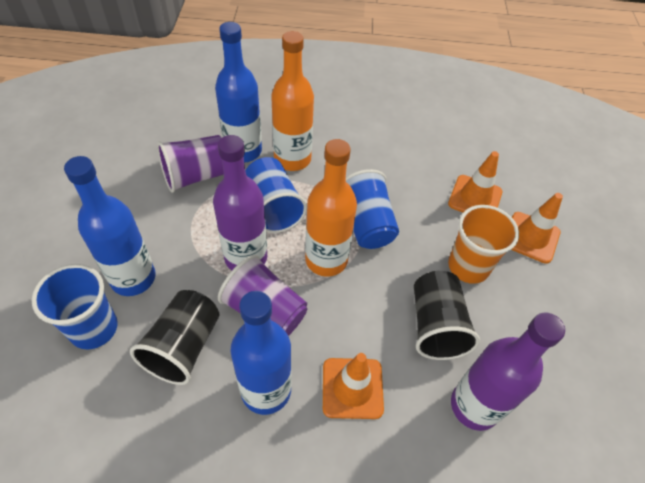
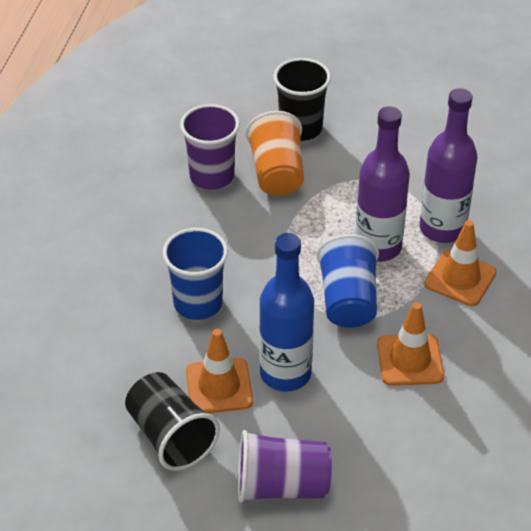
blue bottle: [64,156,156,296] [215,22,262,163] [230,291,292,415] = 3 -> [259,233,314,391] = 1
blue cup: [32,264,118,350] [246,157,307,233] [346,169,399,249] = 3 -> [163,228,228,320] [316,234,379,328] = 2
orange bottle: [271,31,314,171] [305,139,357,277] = 2 -> none = 0

